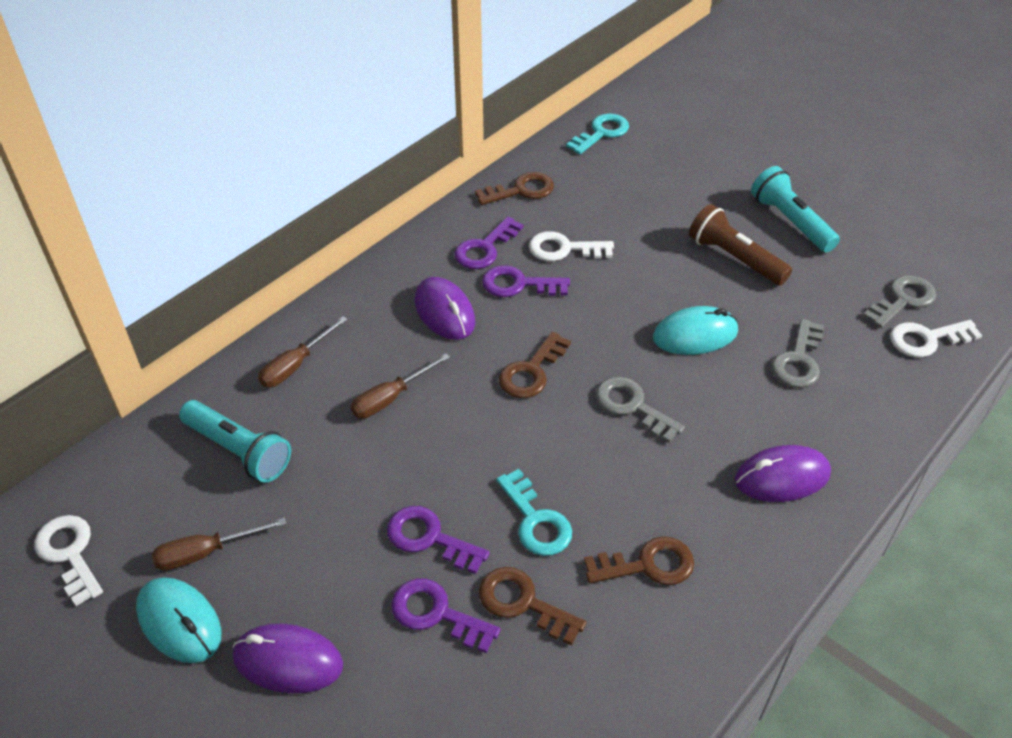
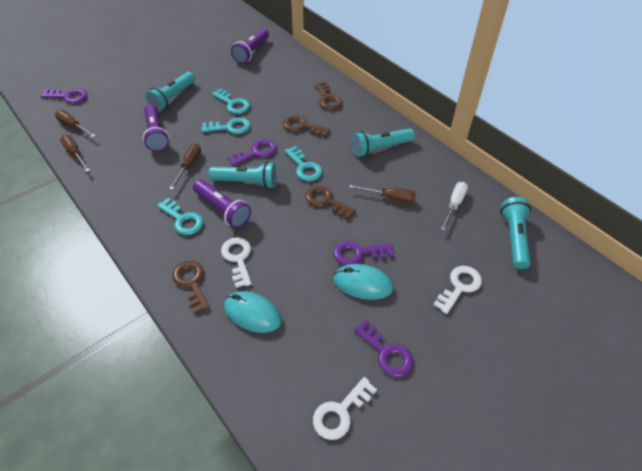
brown flashlight: [689,204,792,286] = 1 -> none = 0
brown screwdriver: [152,518,286,570] [258,316,348,387] [351,353,450,418] = 3 -> [55,110,96,137] [60,135,90,172] [169,144,201,190] [349,185,416,203] = 4
grey key: [596,377,685,443] [771,319,824,388] [863,275,936,328] = 3 -> none = 0
purple flashlight: none = 0 -> [143,104,169,152] [193,180,251,228] [231,28,269,64] = 3
purple mouse: [233,624,343,693] [415,277,475,340] [735,445,831,502] = 3 -> none = 0
turquoise flashlight: [179,400,291,483] [751,166,840,253] = 2 -> [145,72,195,112] [208,161,277,189] [352,128,415,157] [500,197,531,269] = 4
turquoise key: [496,469,572,556] [566,113,629,154] = 2 -> [157,198,203,235] [201,117,251,134] [212,89,250,114] [285,146,322,181] = 4
white screwdriver: none = 0 -> [441,182,468,231] = 1

